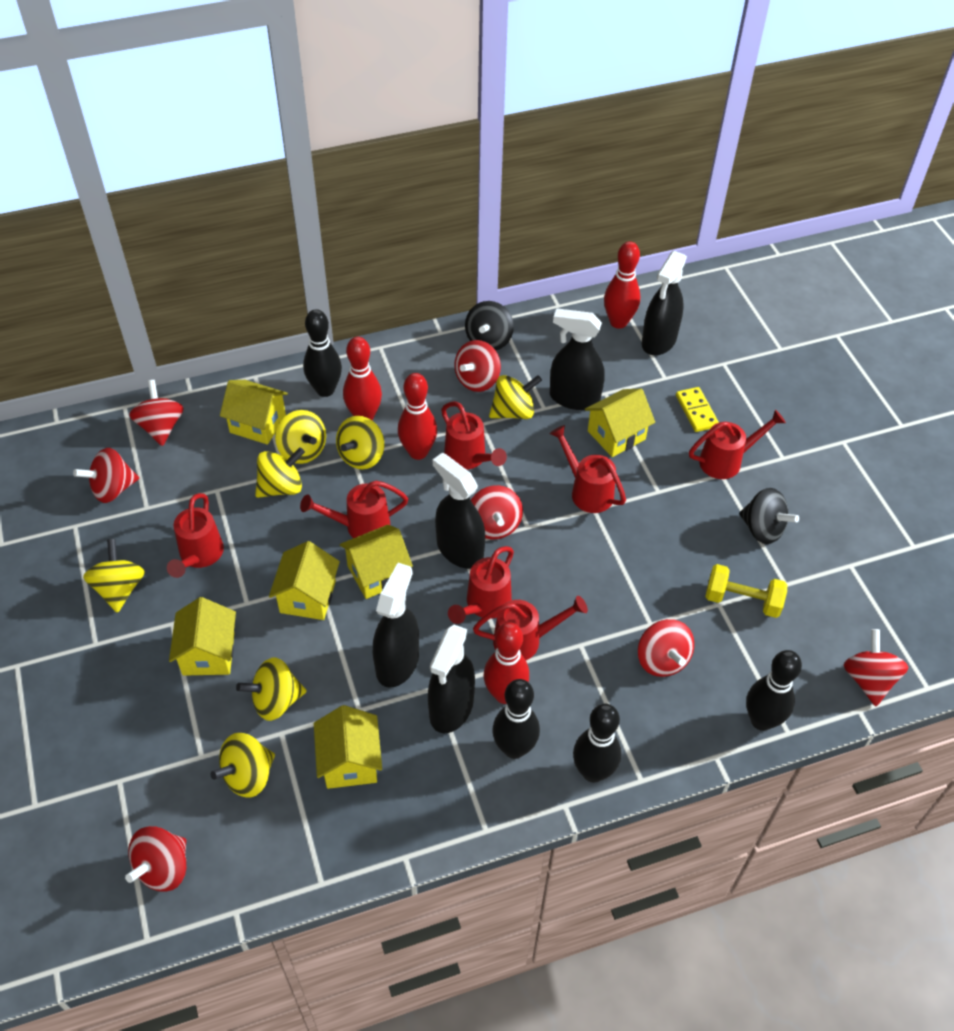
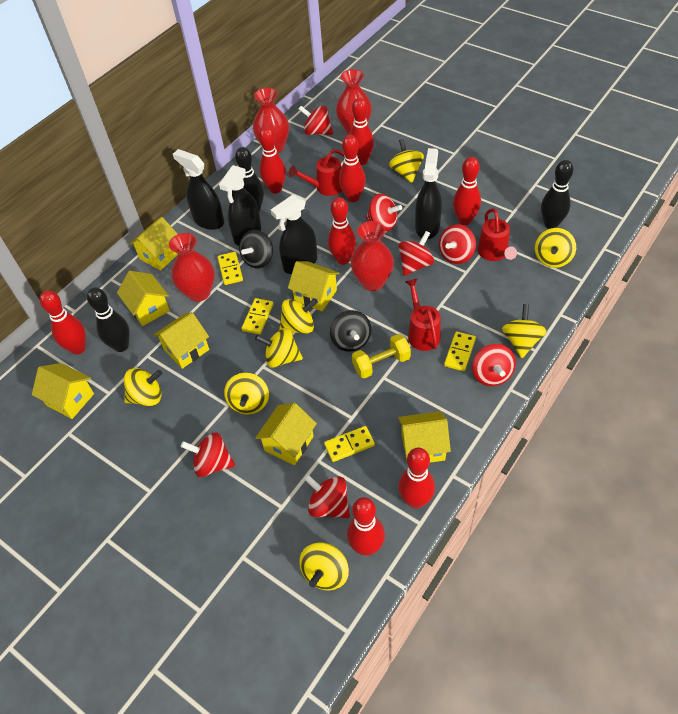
black bowling pin: [303,309,342,397] [492,679,540,759] [573,704,621,782] [746,650,802,731] = 4 -> [87,287,130,352] [235,147,264,211] [541,160,573,229] = 3
black spray bottle: [373,563,419,688] [428,625,475,733] [433,453,485,569] [550,308,605,410] [642,251,687,356] = 5 -> [173,149,224,230] [219,165,261,246] [271,194,317,274] [415,148,442,239] = 4
red bowling pin: [343,337,382,420] [398,373,437,460] [484,622,529,704] [604,241,640,329] = 4 -> [40,290,86,355] [259,126,286,193] [328,197,356,265] [339,135,366,202] [347,497,385,556] [350,98,374,165] [398,448,435,509] [453,157,481,225] = 8
red vase: none = 0 -> [169,233,215,302] [253,88,289,153] [336,69,372,135] [351,221,394,291] = 4
red watering can: [167,493,224,578] [300,481,408,538] [441,401,507,470] [448,546,514,624] [473,596,588,660] [550,425,626,513] [689,409,786,479] = 7 -> [289,149,345,196] [405,278,441,351] [477,208,517,261] = 3
yellow domino: [676,387,719,432] = 1 -> [218,252,243,285] [241,298,274,334] [324,426,375,462] [444,331,476,371] = 4
yellow house: [169,597,236,676] [220,380,288,445] [269,541,340,620] [314,705,382,789] [340,525,413,599] [585,389,655,457] = 6 -> [32,363,94,419] [117,271,170,326] [129,217,178,271] [154,312,209,369] [255,403,317,465] [288,261,340,311] [398,411,451,465] = 7
yellow spinning top: [83,539,145,613] [210,733,275,798] [236,657,306,721] [255,448,305,498] [275,410,326,464] [336,416,384,469] [489,375,542,419] = 7 -> [124,368,162,406] [224,373,269,415] [255,328,303,368] [279,298,318,334] [299,542,349,591] [389,139,424,183] [502,304,547,358] [535,228,576,268] = 8

